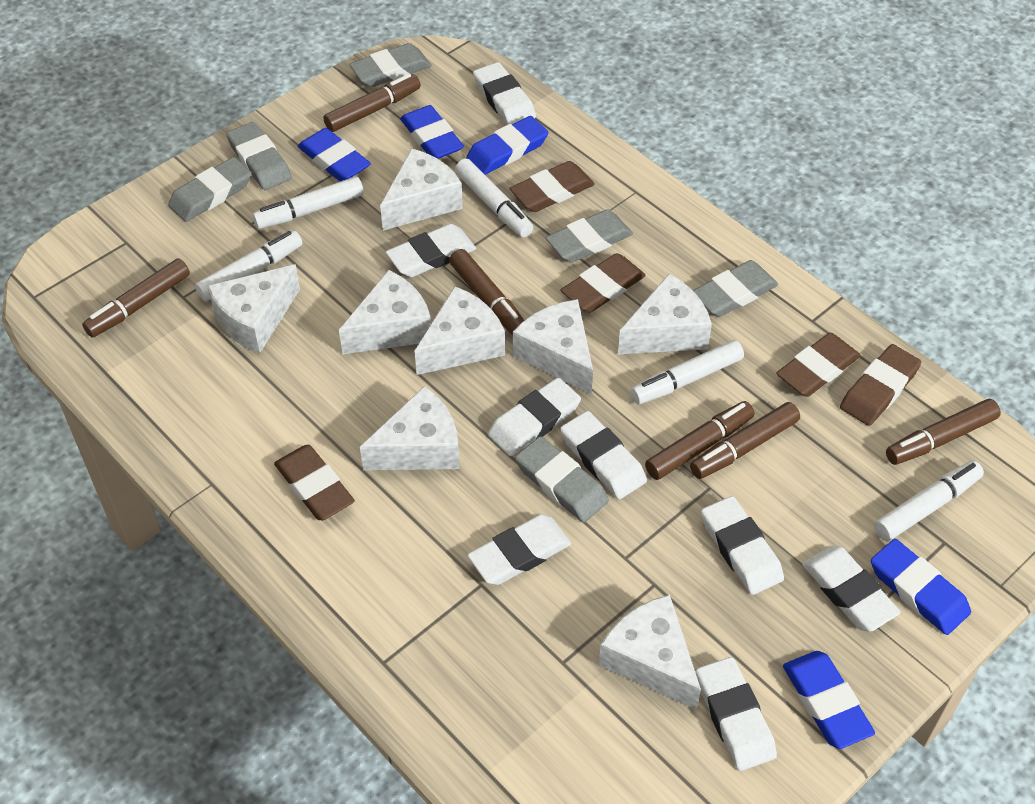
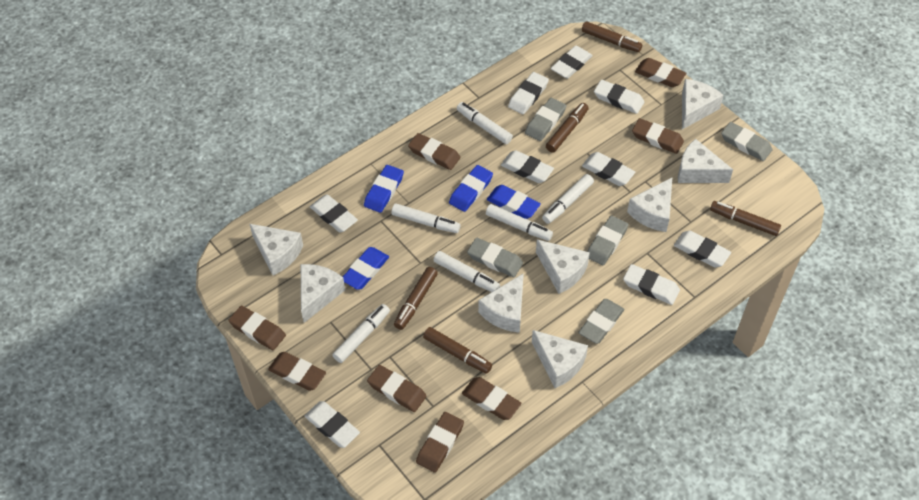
blue eraser: [298,128,371,181] [400,105,464,159] [466,116,548,175] [783,651,875,749] [871,539,971,635] = 5 -> [343,247,389,290] [364,165,404,213] [449,165,493,212] [487,185,541,219] = 4
brown eraser: [274,445,355,520] [509,161,595,212] [560,253,646,313] [776,333,861,397] [840,344,921,426] = 5 -> [228,306,286,350] [268,352,326,391] [367,365,427,412] [408,133,460,170] [416,412,464,473] [462,377,521,420] [632,118,684,154] [635,58,686,87] = 8
brown marker: [82,258,190,338] [323,74,421,132] [449,249,524,335] [645,401,754,480] [690,402,800,479] [886,399,1001,465] = 6 -> [394,267,438,330] [423,327,492,373] [546,103,589,153] [582,21,642,52] [710,201,781,236] = 5
grey eraser: [168,157,252,222] [226,122,292,190] [349,43,431,87] [515,436,609,523] [546,209,633,263] [693,260,778,317] = 6 -> [467,238,523,277] [525,98,566,141] [578,299,624,344] [587,216,629,265] [721,122,772,161] = 5
white eraser: [386,224,476,277] [468,515,571,585] [473,62,536,125] [488,378,581,456] [560,411,647,499] [696,657,777,771] [701,496,784,595] [802,546,901,632] = 8 -> [304,401,360,448] [310,194,358,232] [501,150,554,183] [508,72,549,114] [551,45,593,79] [582,152,635,186] [594,80,644,114] [623,264,680,305] [674,231,731,267] = 9
white marker: [195,231,303,301] [252,176,364,229] [455,159,533,237] [630,340,744,404] [874,461,984,541] = 5 -> [332,304,390,363] [391,203,461,233] [434,251,500,292] [457,102,513,144] [486,204,553,241] [542,174,594,224] = 6

